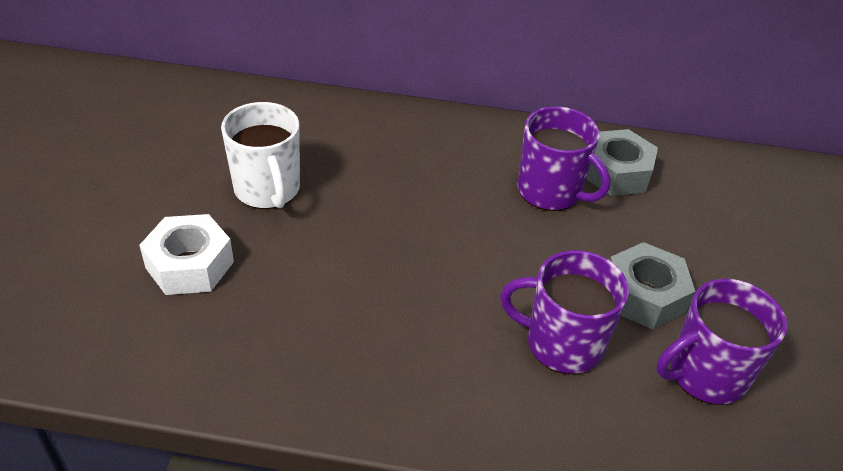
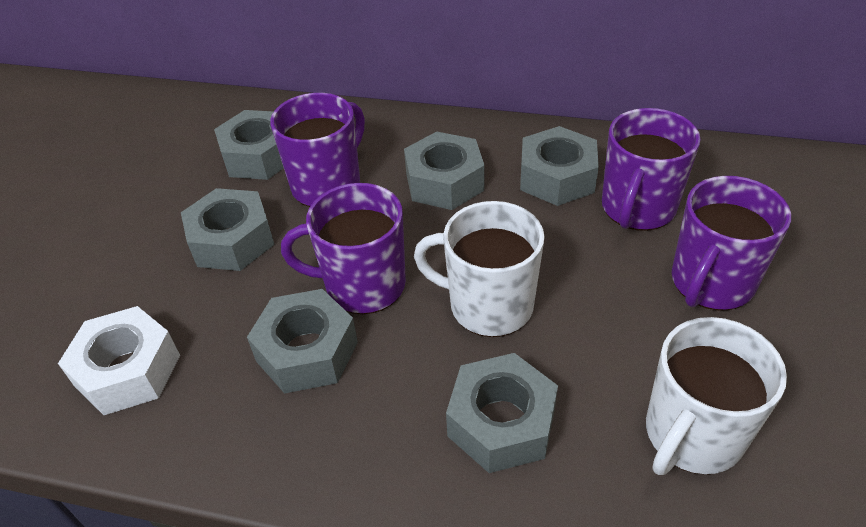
grey nut: [586,129,658,196] [610,242,695,330] = 2 -> [181,188,275,271] [214,110,284,180] [247,289,358,394] [404,132,485,210] [446,353,558,473] [520,126,599,206] = 6
purple mug: [500,250,629,374] [517,107,610,211] [656,279,788,405] = 3 -> [270,93,365,207] [281,183,406,314] [602,108,701,231] [672,176,791,311] = 4
white mug: [221,102,300,209] = 1 -> [414,201,545,337] [646,317,787,475] = 2

